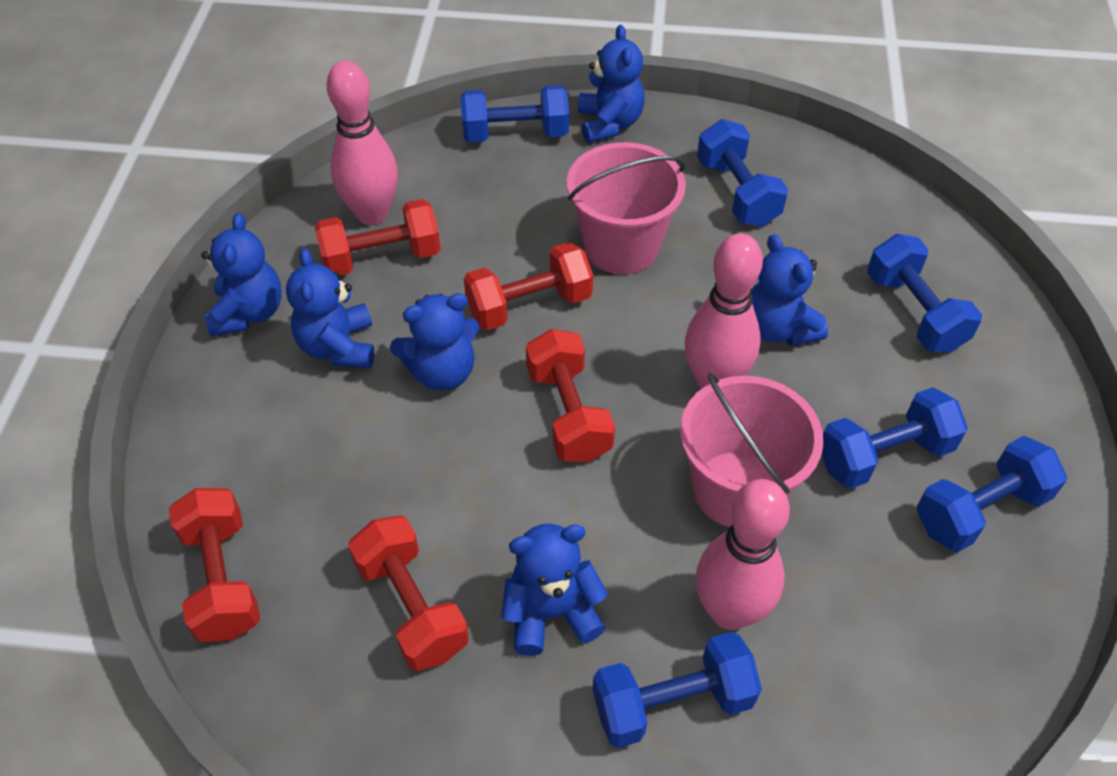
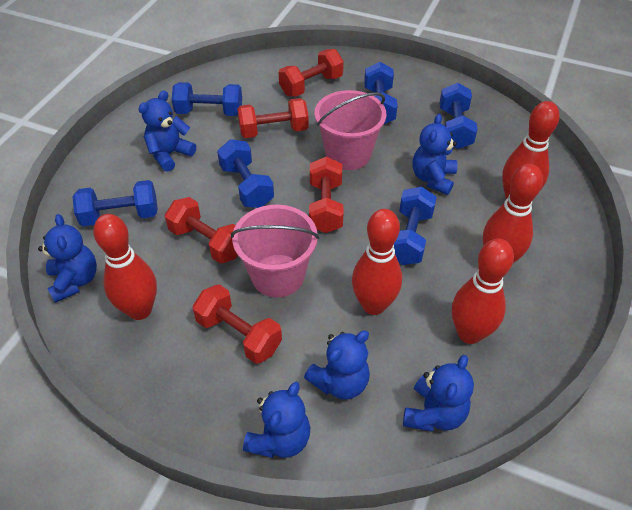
pink bowling pin: [327,61,398,225] [685,233,763,389] [696,479,790,630] = 3 -> none = 0
red bowling pin: none = 0 -> [93,214,157,320] [352,209,402,315] [452,239,514,344] [483,164,543,263] [502,101,560,199] = 5

